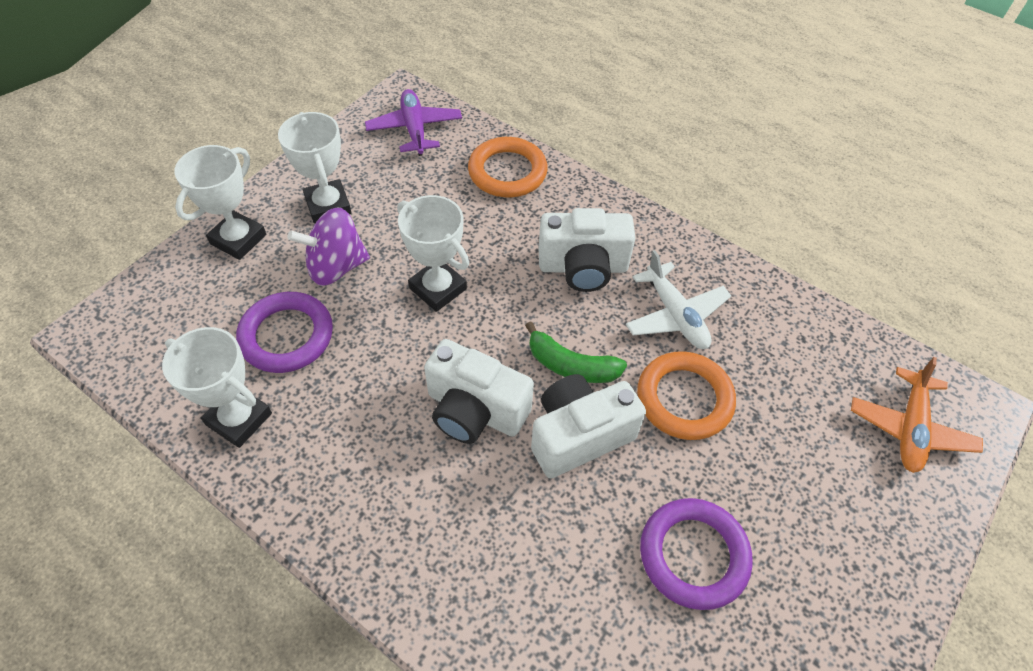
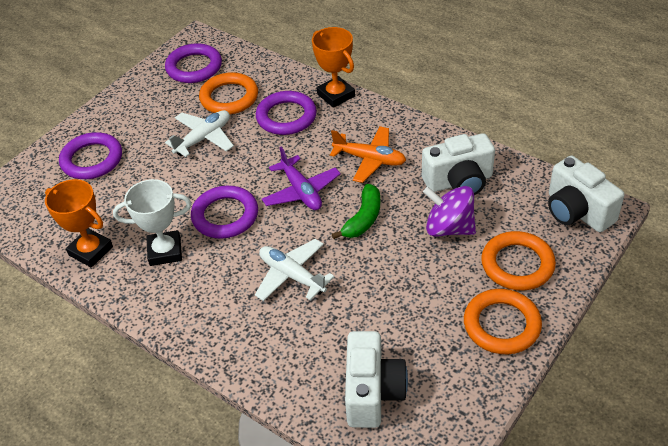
orange ring: [468,137,548,197] [637,351,736,440] = 2 -> [199,72,258,115] [464,289,542,354] [481,231,556,291] = 3
orange trophy: none = 0 -> [45,179,113,268] [312,27,355,108] = 2
purple ring: [236,292,333,373] [640,498,753,610] = 2 -> [59,132,122,179] [165,43,222,83] [191,186,258,239] [256,91,317,135] = 4
white plane: [626,250,731,349] = 1 -> [165,110,234,157] [255,239,335,301] = 2
white trophy: [162,327,272,448] [175,145,266,260] [278,112,352,224] [398,195,469,312] = 4 -> [113,179,191,266] = 1

